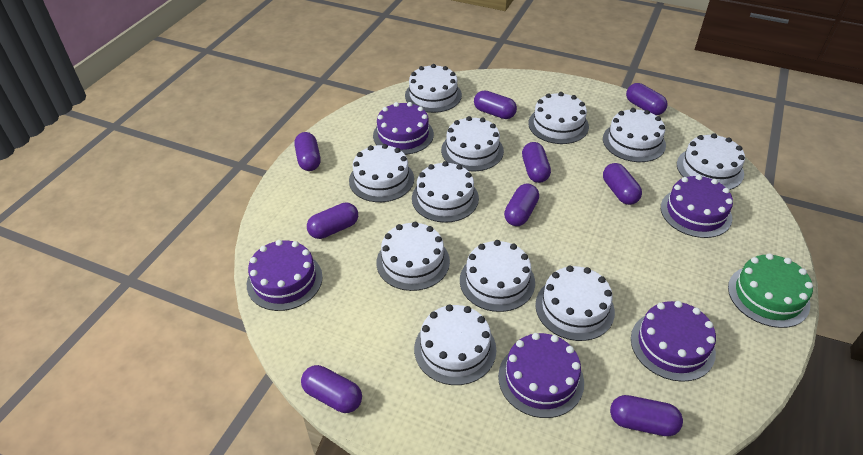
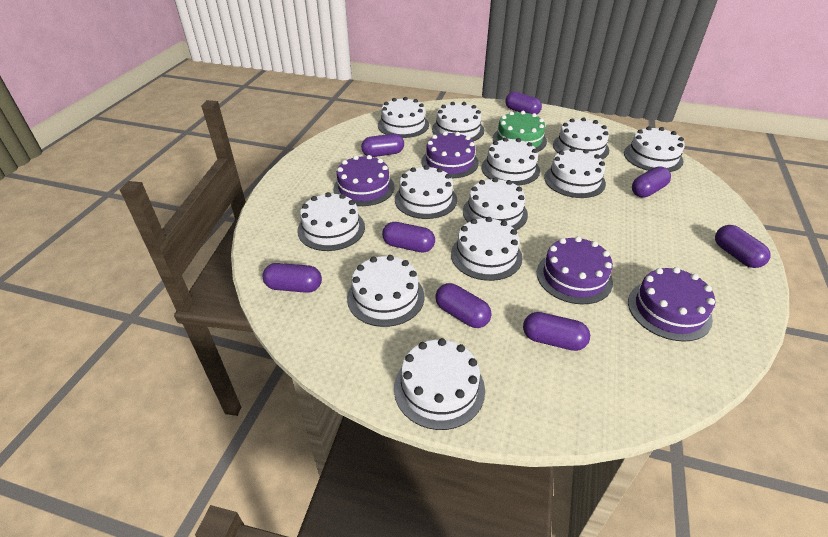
purple cake: [247,240,323,311] [373,102,434,155] [498,333,584,418] [631,301,716,382] [661,175,733,238] = 5 -> [333,155,395,206] [422,131,479,178] [537,236,613,304] [628,267,715,342] = 4
purple capsule: [294,132,321,171] [301,365,362,413] [307,202,358,239] [474,90,517,119] [504,183,539,226] [522,142,551,183] [603,163,642,205] [610,395,683,436] [626,83,668,115] = 9 -> [262,263,322,293] [361,134,404,157] [382,222,435,253] [435,283,492,328] [505,92,542,114] [523,312,590,351] [632,166,671,198] [715,225,771,268] = 8
white cake: [349,144,414,202] [376,222,450,291] [405,64,462,113] [412,161,479,223] [414,304,496,385] [441,116,504,171] [460,240,535,312] [528,92,589,144] [535,266,615,341] [603,108,666,162] [677,133,745,190] = 11 -> [297,192,365,251] [347,255,424,327] [378,97,429,138] [394,338,485,430] [395,165,457,219] [432,102,484,141] [451,217,522,281] [463,177,528,230] [482,137,540,186] [544,148,606,198] [553,117,609,159] [624,126,685,172] = 12

